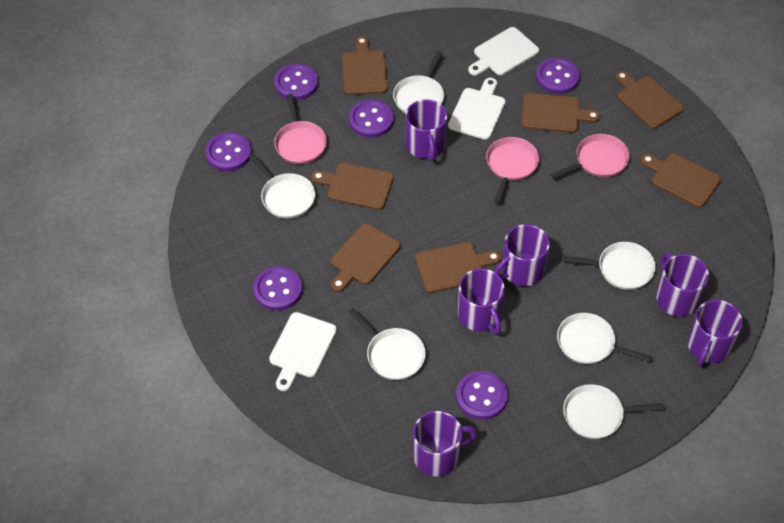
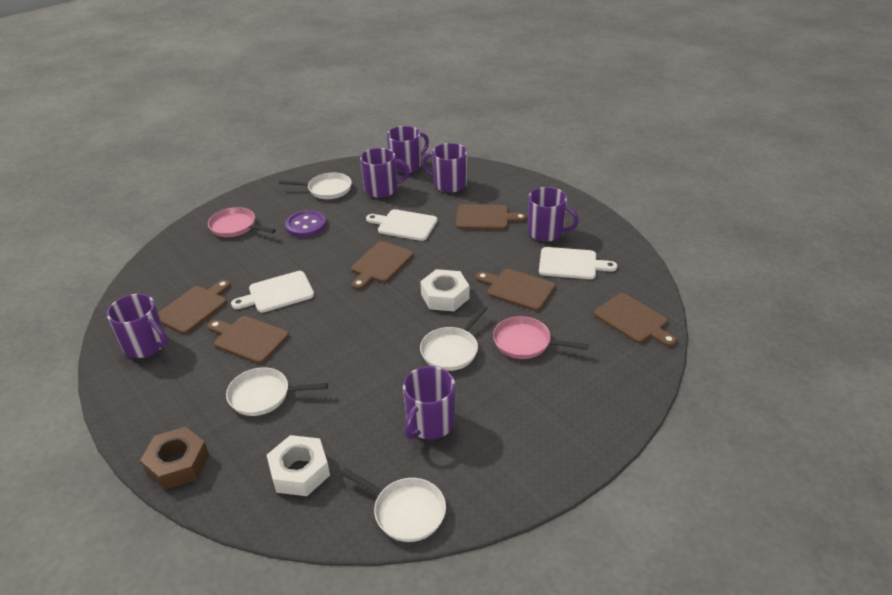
brown cutting board: [311,163,394,210] [331,223,401,292] [342,36,388,95] [415,242,501,293] [521,93,600,133] [615,71,684,129] [640,153,721,208] = 7 -> [158,280,231,334] [208,316,289,364] [351,241,413,290] [456,204,527,230] [476,269,556,311] [594,293,677,347] = 6
brown nut: none = 0 -> [140,427,209,490] = 1
pink pan: [274,94,327,164] [486,137,539,204] [551,134,630,178] = 3 -> [208,207,276,237] [493,316,588,359] = 2
purple button: [205,132,251,171] [253,266,302,311] [274,64,318,100] [349,100,394,138] [456,371,508,420] [536,57,580,94] = 6 -> [285,210,326,238] = 1
white nut: none = 0 -> [267,435,330,496] [420,269,470,311] = 2
white pan: [249,154,315,219] [348,308,426,380] [393,51,444,114] [557,313,652,364] [563,242,656,290] [563,384,664,439] = 6 -> [226,367,328,416] [279,173,352,199] [341,468,446,542] [420,306,488,371] = 4

